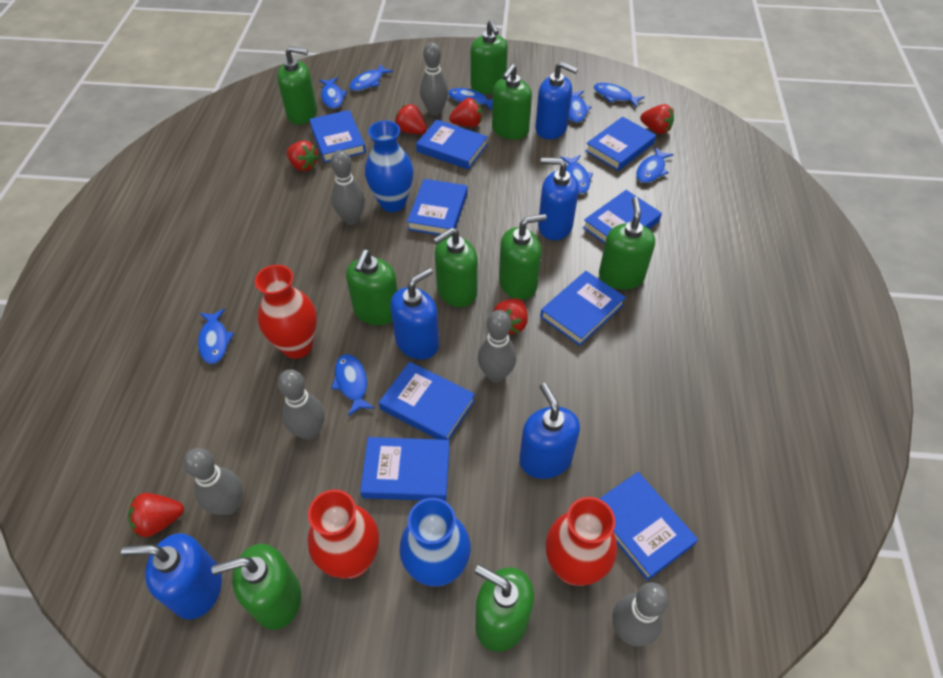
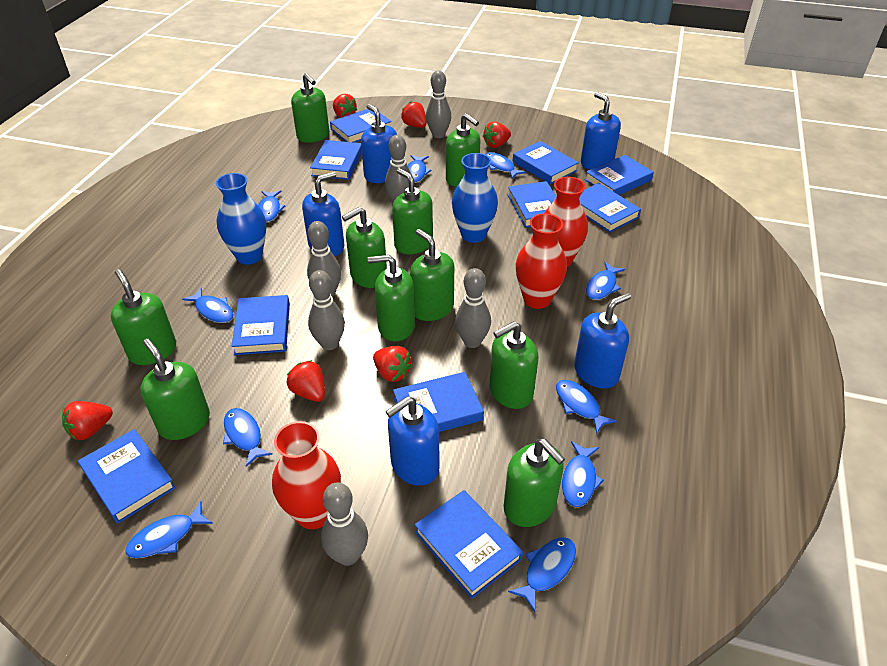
blue book: [309,110,366,162] [360,437,450,501] [379,362,475,440] [407,179,468,236] [416,120,488,169] [540,271,626,346] [583,190,662,244] [585,117,656,171] [599,472,698,581] = 9 -> [78,429,176,523] [231,295,290,355] [310,140,362,180] [330,109,392,143] [393,372,484,432] [414,490,523,599] [508,181,556,228] [513,141,579,184] [579,183,641,233] [585,155,654,195] = 10
blue fish: [198,308,234,364] [319,77,347,109] [331,354,374,416] [349,64,393,91] [448,88,493,110] [560,155,593,194] [569,90,592,123] [594,83,644,108] [636,147,674,183] = 9 -> [125,501,213,558] [182,288,234,323] [223,408,273,467] [258,190,285,222] [408,155,431,183] [485,152,526,179] [508,537,576,612] [556,380,617,434] [562,441,604,507] [586,262,625,300] = 10
green soap dispenser: [211,544,301,630] [277,46,317,125] [346,250,398,325] [433,227,478,307] [471,20,508,94] [475,565,534,652] [492,64,532,140] [499,214,547,300] [599,197,655,290] = 9 -> [111,269,176,365] [140,339,210,440] [291,73,329,143] [342,207,387,288] [368,255,415,341] [392,168,433,254] [410,229,454,321] [446,113,480,187] [489,321,538,409] [504,439,565,527] = 10

